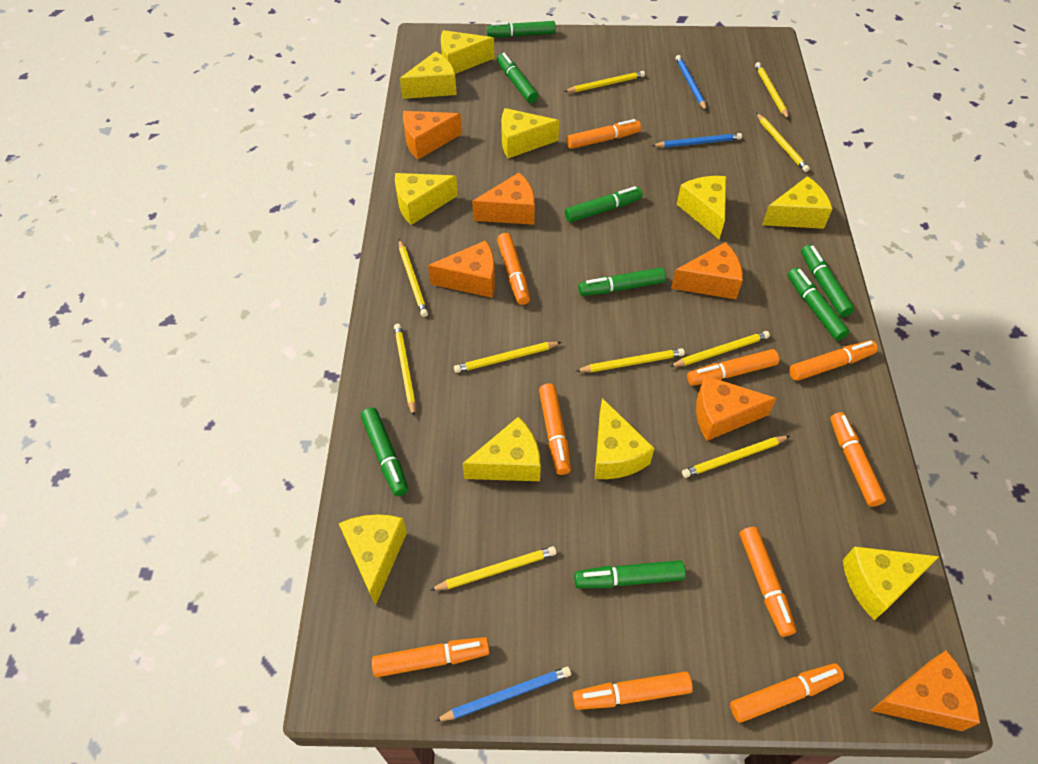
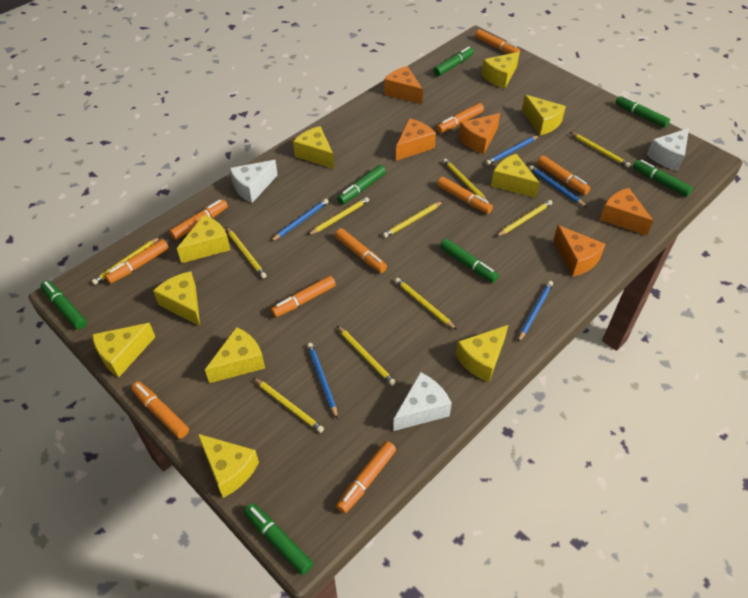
blue pencil: [435,667,571,721] [652,133,742,148] [675,55,707,111] = 3 -> [271,199,329,241] [307,343,338,419] [486,135,539,165] [518,281,553,342] [529,165,587,207] = 5
green marker: [361,407,408,496] [487,21,556,37] [497,53,538,103] [565,186,643,222] [574,560,686,588] [578,268,666,296] [787,268,849,341] [801,244,855,317] = 8 -> [41,281,87,329] [244,503,313,575] [337,165,386,204] [433,47,474,76] [440,239,499,283] [615,96,670,128] [633,160,693,197] = 7
orange cheese: [403,111,462,160] [428,240,495,298] [472,173,535,225] [671,242,743,299] [696,375,777,441] [870,650,980,731] = 6 -> [384,66,423,104] [396,118,436,161] [459,113,500,154] [553,225,606,277] [599,188,653,236] = 5
white cheese: none = 0 -> [229,160,278,203] [393,372,452,431] [647,128,689,171] = 3

